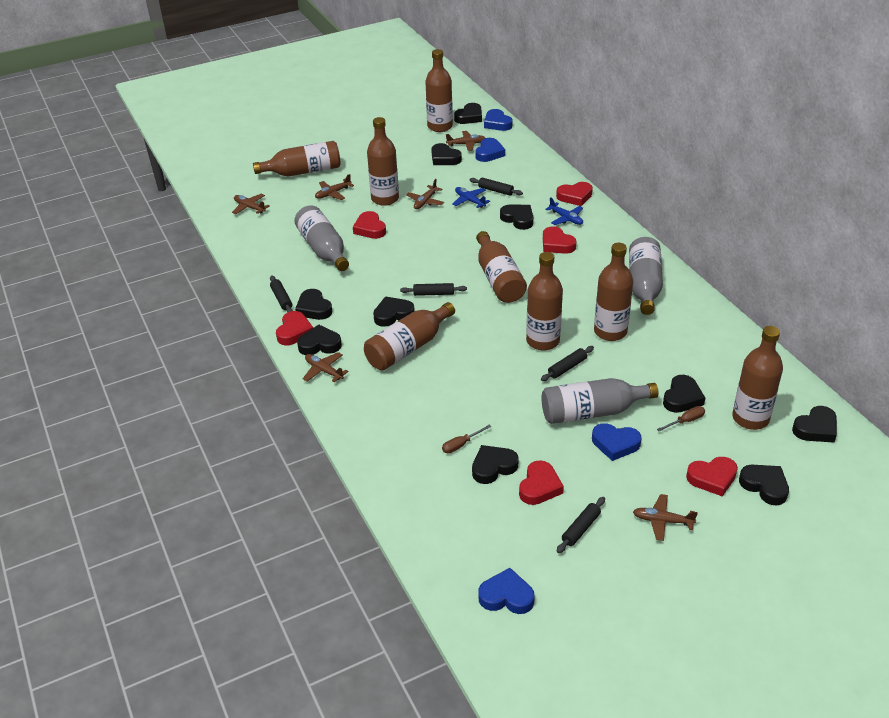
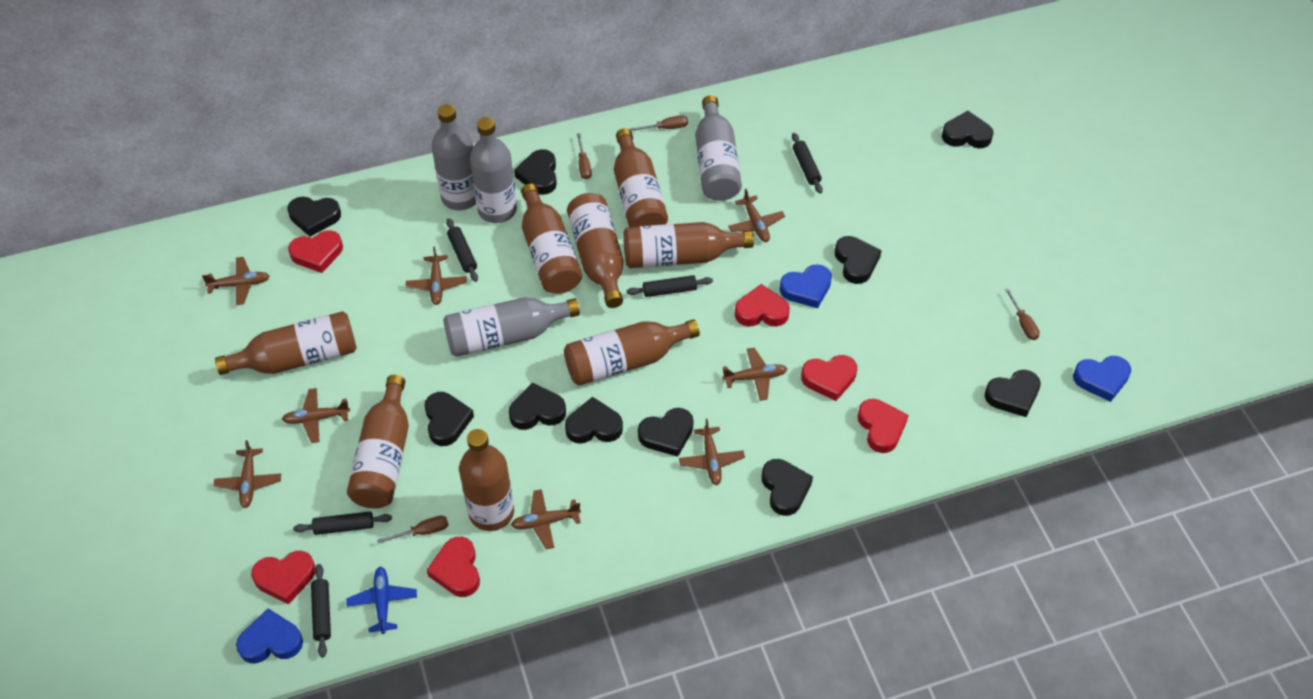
blue heart: [475,138,505,162] [478,568,535,614] [484,109,512,131] [592,423,642,461] = 4 -> [236,608,303,664] [780,264,832,308] [1073,356,1131,402] = 3
blue plane: [453,187,490,208] [545,197,583,225] = 2 -> [346,567,417,634] = 1
brown plane: [232,194,269,214] [303,352,349,382] [315,174,354,200] [406,179,444,209] [446,131,485,151] [633,494,698,541] = 6 -> [202,257,270,305] [214,440,281,508] [282,388,350,443] [406,246,467,305] [511,489,581,549] [679,419,745,485] [722,348,787,401] [728,189,785,242] = 8
brown screwdriver: [442,425,492,454] [657,406,705,431] = 2 -> [377,516,448,544] [577,133,592,180] [630,115,688,131] [1005,288,1040,340] = 4
grey bottle: [294,205,349,271] [542,378,659,424] [629,237,663,315] = 3 -> [432,104,476,210] [443,297,580,357] [470,117,517,223] [695,95,742,201] = 4

